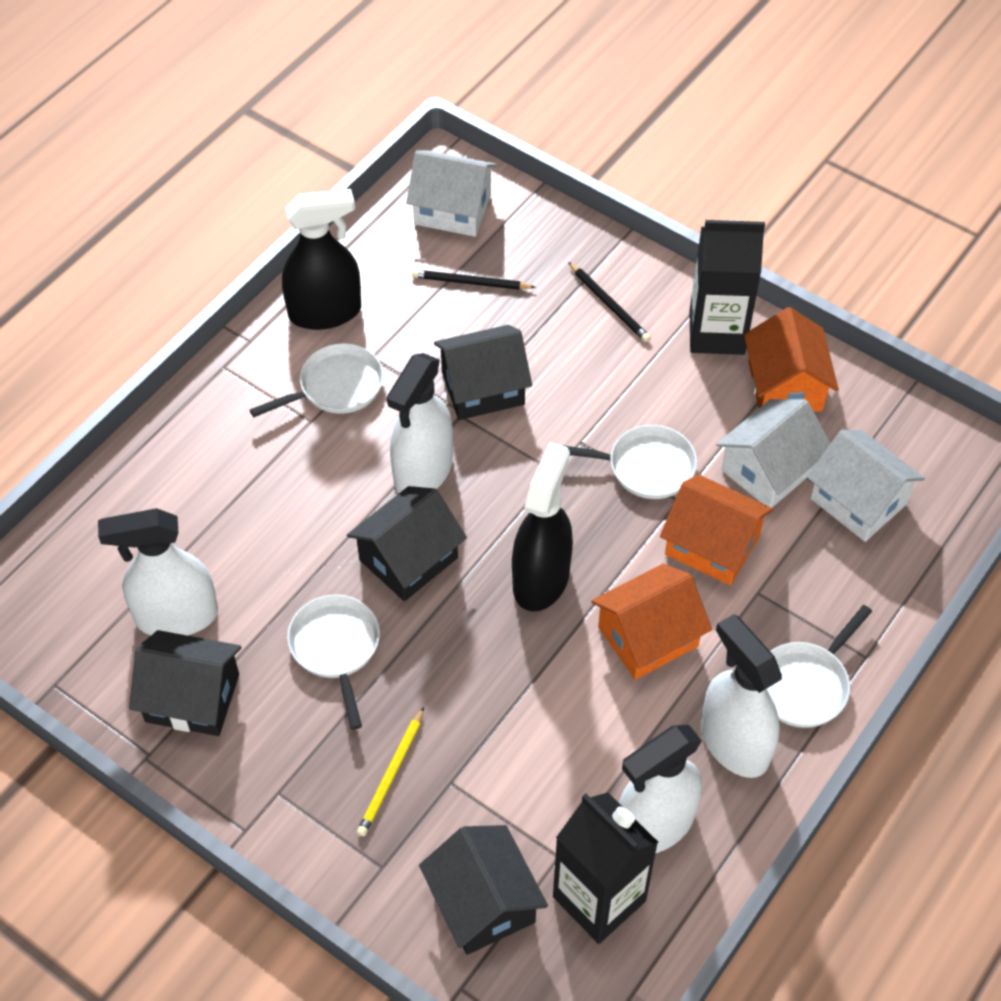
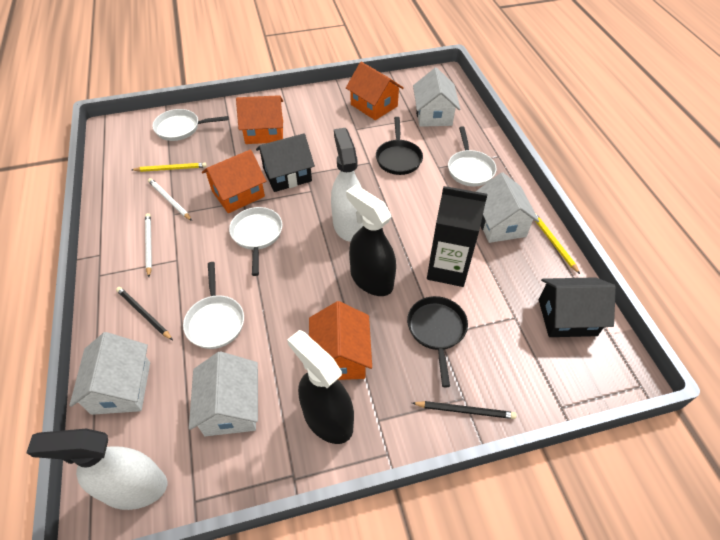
black carton: [553,792,658,944] [689,220,765,355] = 2 -> [427,186,488,287] = 1
black house: [129,630,241,736] [347,486,467,601] [419,825,548,955] [434,325,532,420] = 4 -> [256,133,315,192] [539,277,616,337] = 2
black pan: none = 0 -> [376,117,423,175] [407,296,468,387] = 2
orange house: [591,564,712,680] [660,474,773,585] [744,307,839,412] = 3 -> [202,149,266,213] [236,95,283,144] [309,301,372,380] [346,62,404,120] = 4
white house: [406,150,497,237] [716,399,831,508] [807,430,925,542] = 3 -> [69,332,150,415] [189,351,258,436] [413,68,460,127] [475,172,539,243] = 4
white pencil: none = 0 -> [145,213,152,277] [148,178,192,221] = 2
white spray bottle: [98,508,218,636] [387,353,453,494] [619,725,702,854] [701,614,782,778] = 4 -> [26,429,167,510] [331,128,363,242] = 2
yellow pencil: [357,707,424,836] = 1 -> [132,163,207,172] [535,213,580,274] = 2

